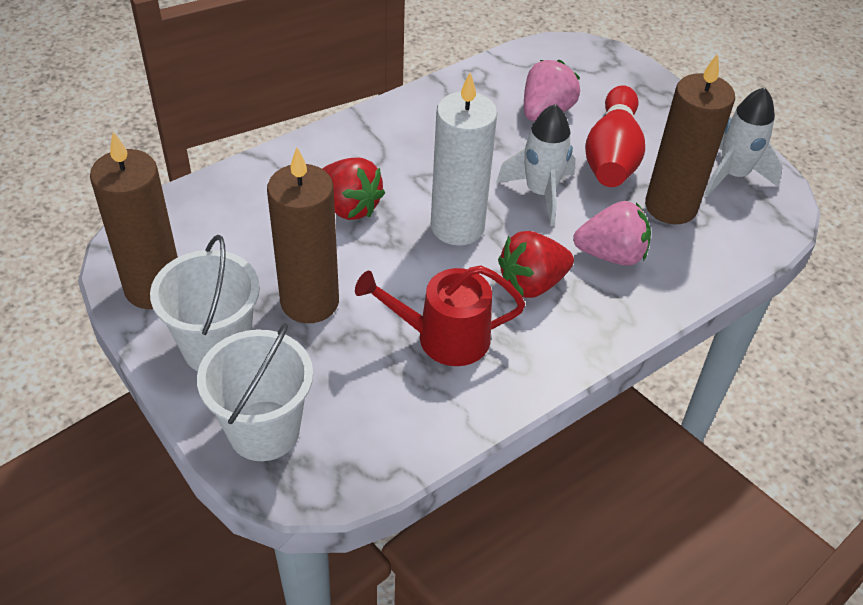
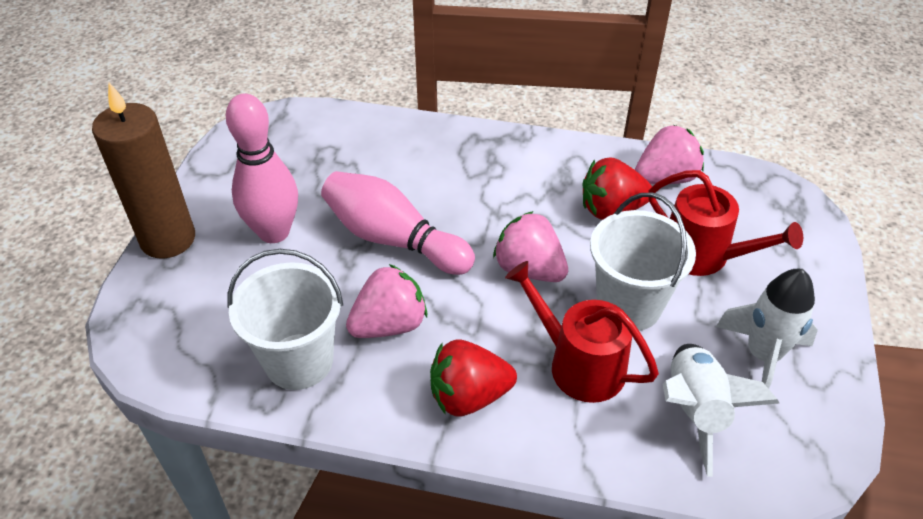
brown candle: [90,132,178,309] [267,148,339,323] [645,53,735,224] = 3 -> [92,83,195,258] = 1
pink bowling pin: none = 0 -> [226,94,298,243] [321,171,475,275] = 2
pink strawberry: [524,60,580,121] [573,201,651,266] = 2 -> [346,264,427,338] [493,211,568,282] [635,125,704,184] = 3
red bowling pin: [585,85,645,187] = 1 -> none = 0
red watering can: [355,266,525,366] = 1 -> [505,261,659,403] [648,170,803,276] = 2
white candle: [431,72,497,246] = 1 -> none = 0

